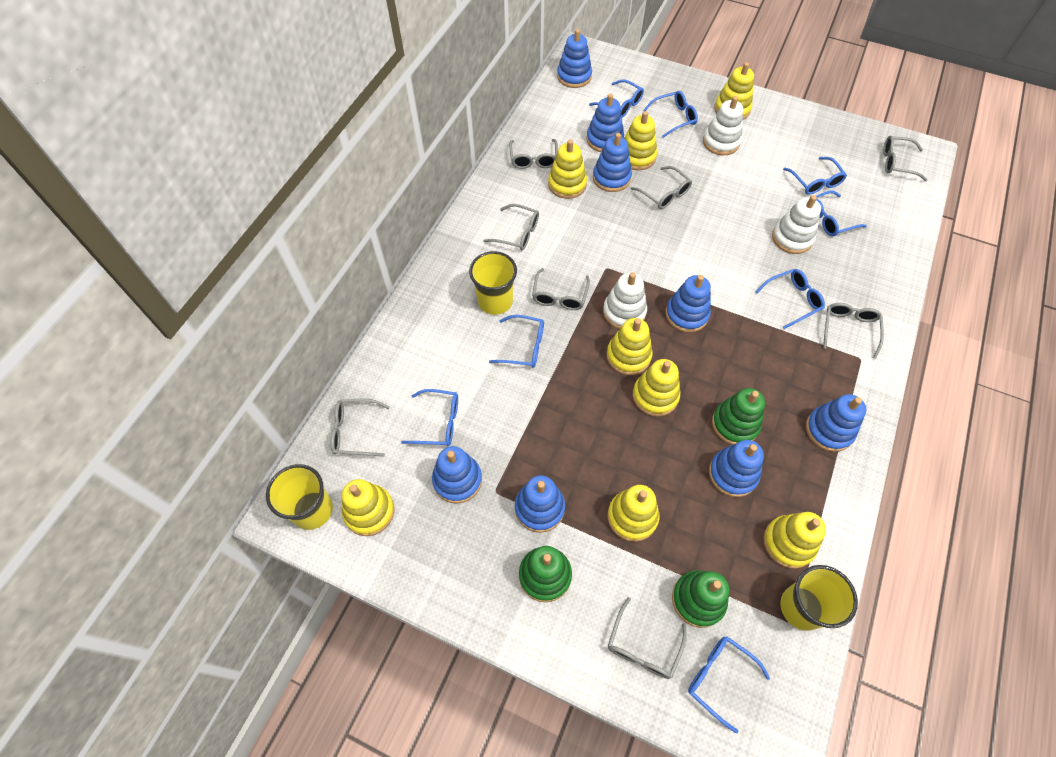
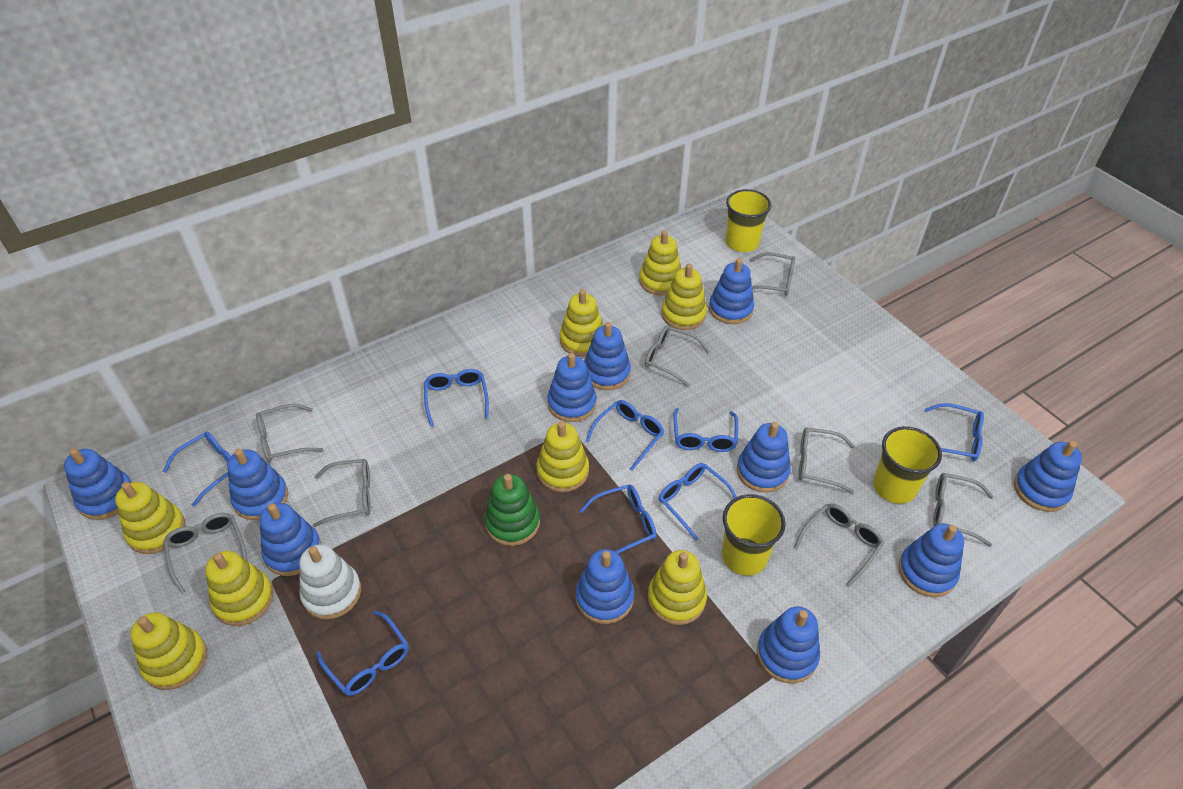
blue stacking toy: [432,446,482,504] [515,475,565,533] [557,29,592,88] [586,93,624,152] [593,133,632,192] [666,275,711,333] [709,440,764,497] [806,394,867,452] = 8 -> [64,448,132,520] [227,449,288,520] [260,503,321,576] [547,353,597,422] [576,549,634,624] [584,322,631,390] [709,258,754,324] [737,422,791,493] [757,607,820,683] [898,524,964,597] [1014,441,1082,512] = 11
green stacking toy: [519,546,572,602] [672,570,729,628] [712,388,765,445] = 3 -> [484,474,540,546] = 1
white stacking toy: [603,272,647,329] [703,96,743,155] [772,195,821,254] = 3 -> [299,545,361,619] = 1

